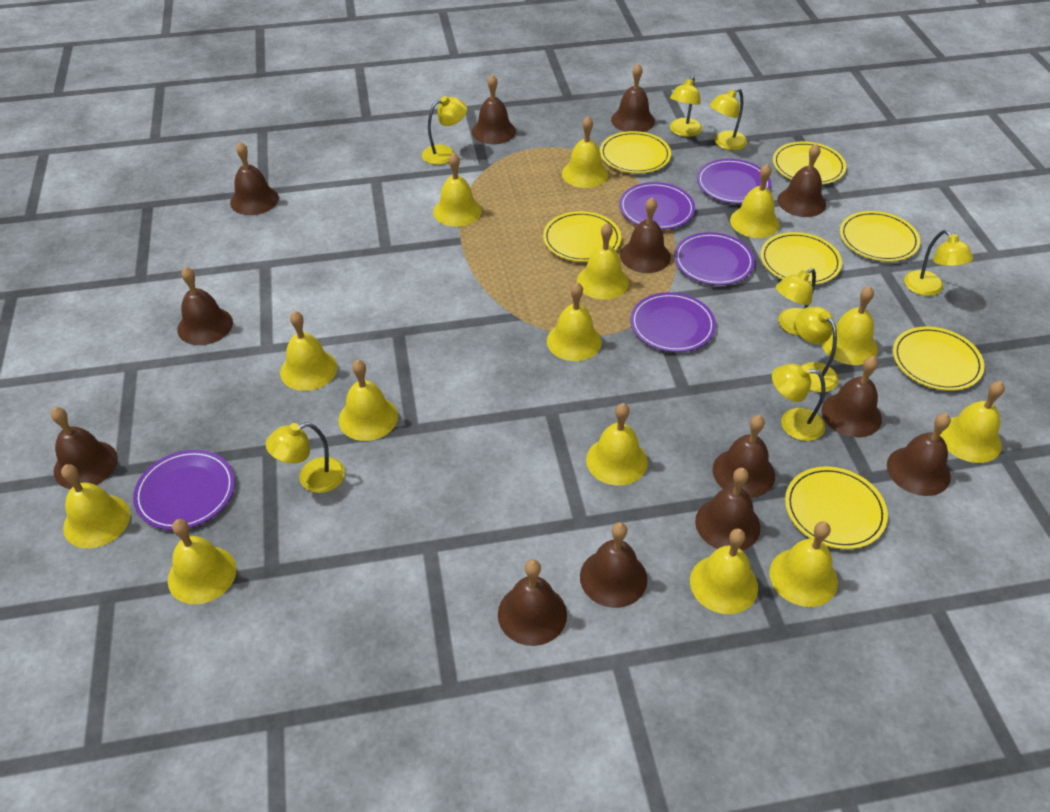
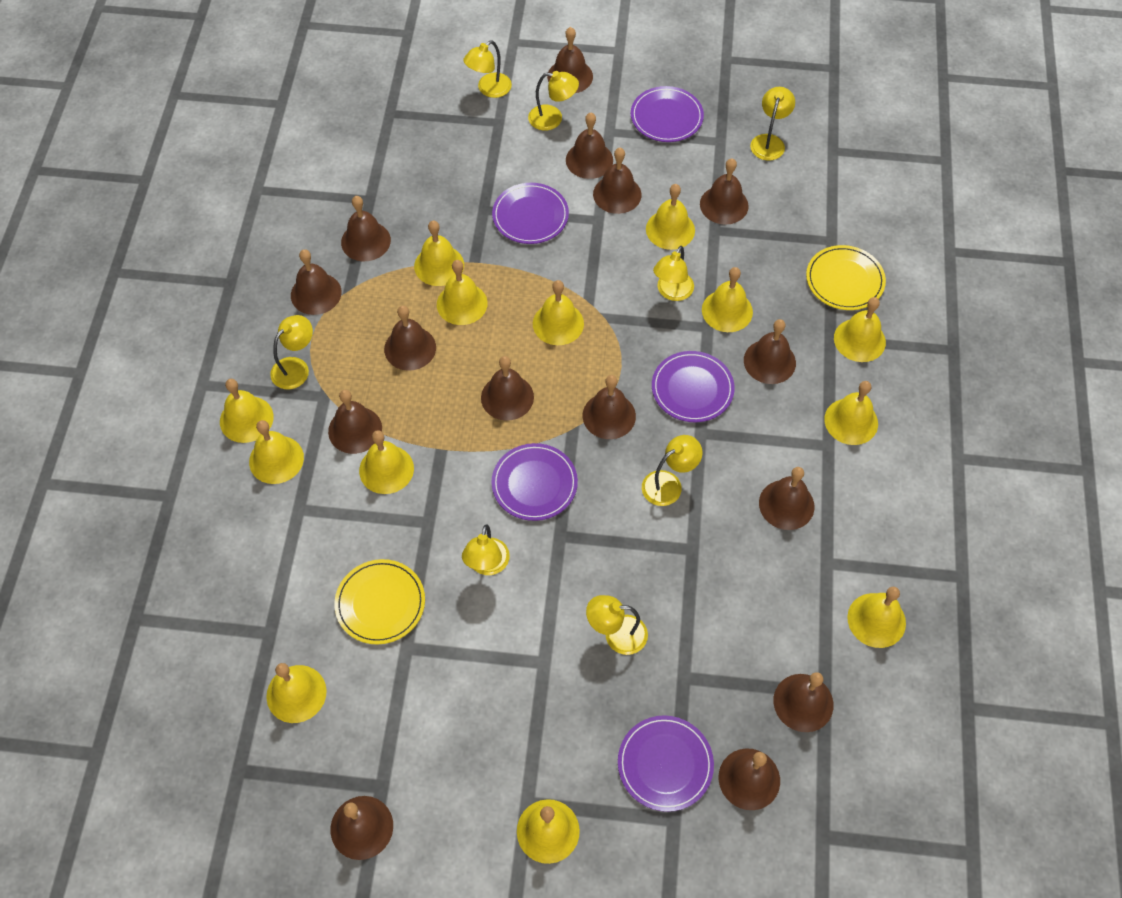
brown bell: [51,407,118,489] [177,267,233,345] [230,142,279,215] [472,74,516,144] [498,559,567,646] [580,522,647,608] [611,64,655,132] [620,197,671,273] [695,468,761,550] [713,415,775,498] [777,144,826,217] [821,356,882,437] [887,413,951,496] = 13 -> [291,249,342,315] [328,390,382,454] [331,796,393,860] [341,196,391,261] [384,306,436,371] [481,356,534,421] [547,27,593,93] [566,113,613,179] [582,375,636,439] [593,148,641,214] [700,158,749,225] [719,748,780,810] [744,319,796,384] [759,467,815,530] [773,672,833,732] = 15
yellow bell: [61,464,130,548] [168,519,236,604] [280,311,337,391] [338,360,398,441] [433,153,482,227] [547,282,602,361] [562,116,608,188] [577,223,629,300] [586,403,648,486] [690,528,758,614] [730,164,780,238] [769,521,838,607] [822,286,878,365] [940,381,1005,463] = 14 -> [220,379,274,443] [249,420,304,484] [266,663,327,723] [359,430,414,494] [414,221,464,286] [437,260,488,325] [517,799,580,864] [533,280,584,345] [646,184,695,250] [702,267,753,332] [824,381,878,445] [834,297,886,362] [847,587,906,648] = 13
yellow plate: [543,211,621,262] [600,131,671,173] [761,232,842,285] [773,142,846,185] [785,467,888,549] [840,211,920,262] [893,327,984,391] = 7 -> [334,559,425,644] [806,245,886,310] = 2

